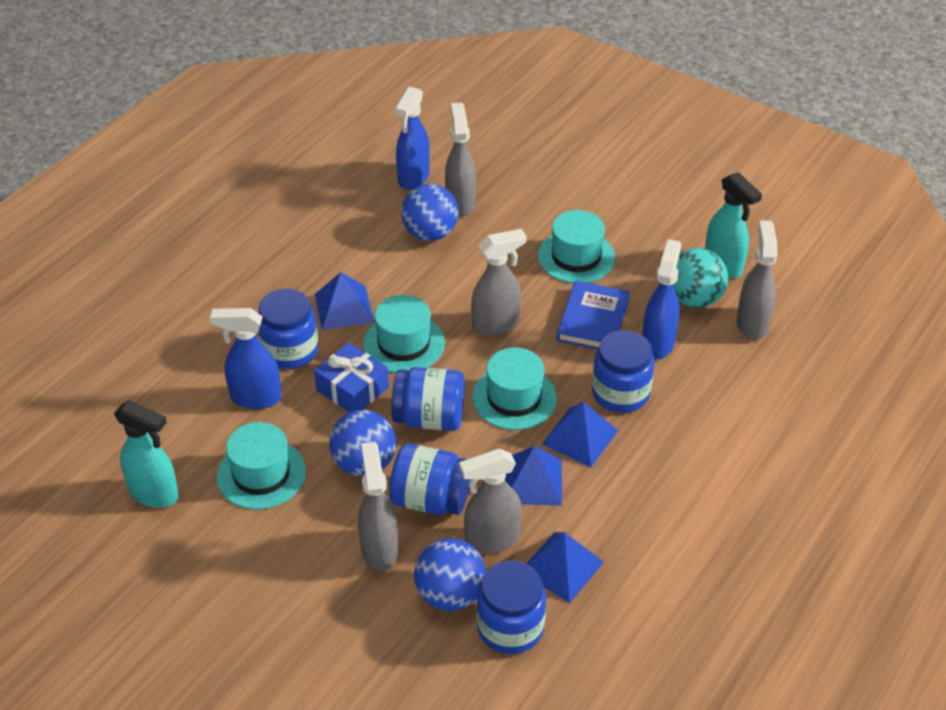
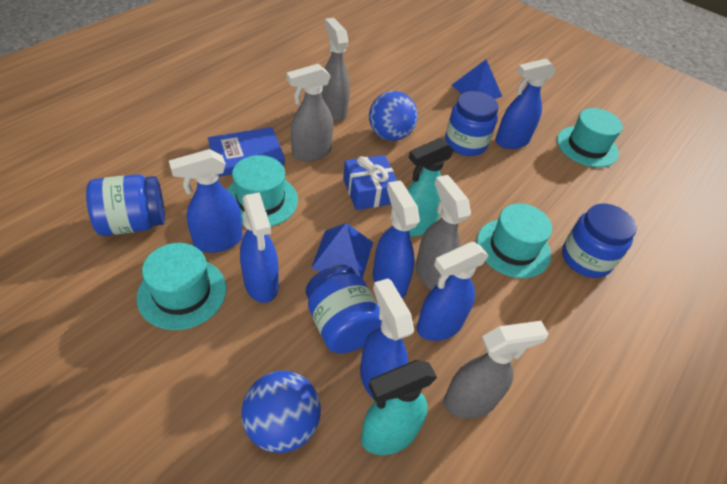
blue ball: [329,410,396,476] [401,184,459,241] [414,538,486,611] = 3 -> [241,371,321,453] [369,91,418,141] = 2
blue jar: [258,289,318,369] [389,444,470,515] [391,367,465,431] [476,561,546,654] [592,330,654,413] = 5 -> [86,174,165,236] [306,265,382,353] [445,91,498,156] [562,203,637,278] = 4
blue pyramid: [315,272,374,330] [505,446,562,506] [527,532,604,603] [542,402,618,467] = 4 -> [311,223,373,279] [452,59,502,99] = 2
blue spray bottle: [210,308,282,409] [395,87,430,190] [642,239,681,360] = 3 -> [169,149,243,253] [240,192,279,303] [360,278,414,399] [373,180,420,299] [417,242,489,341] [495,58,556,149] = 6
grey spray bottle: [358,442,398,572] [445,103,476,216] [459,449,522,554] [471,229,526,336] [737,220,778,340] = 5 -> [287,64,333,161] [321,18,350,121] [416,175,471,290] [444,321,549,419] = 4
turquoise ball: [673,248,728,308] = 1 -> none = 0

